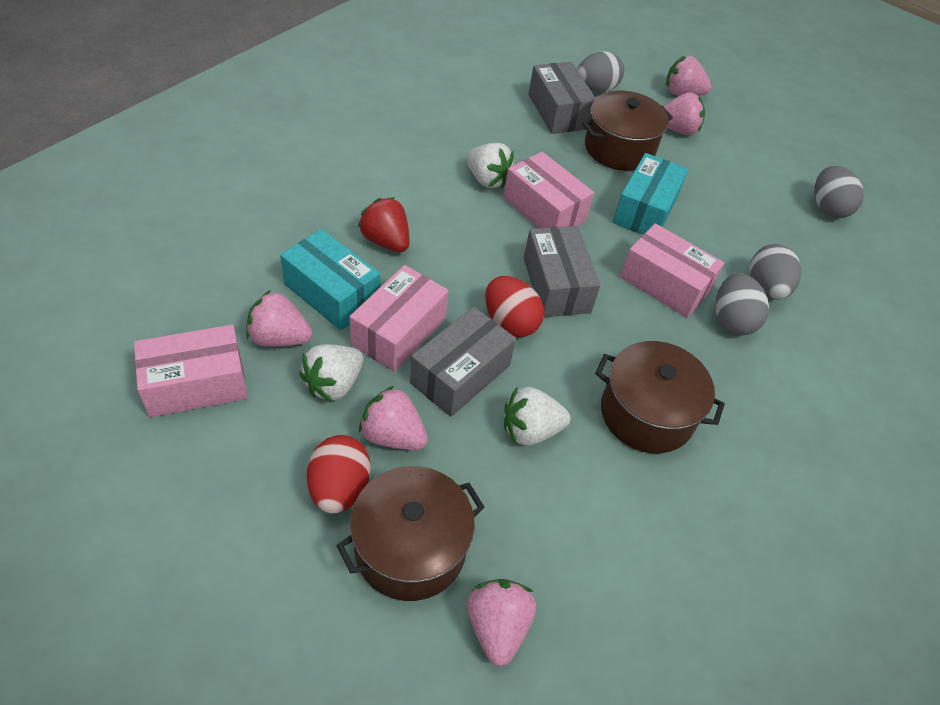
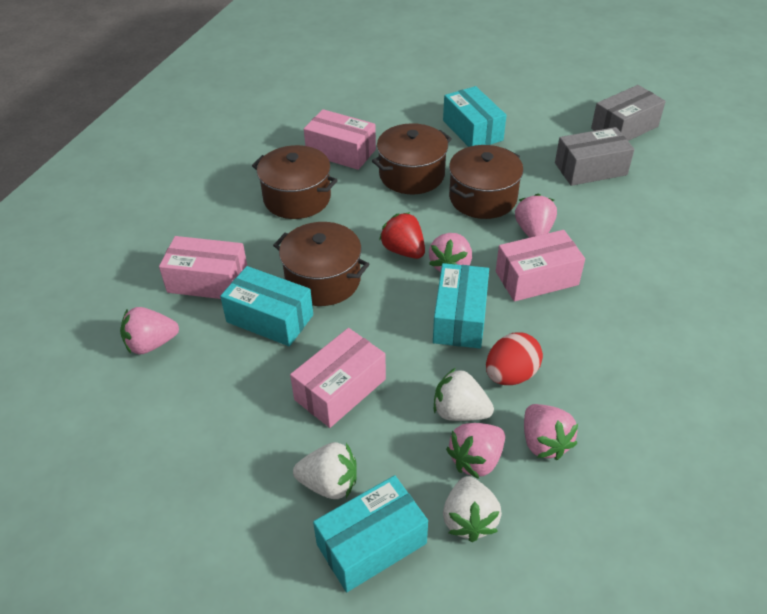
brown pot: [336,466,485,601] [582,91,673,171] [595,341,725,453] = 3 -> [252,145,338,219] [273,222,369,306] [372,123,452,194] [449,145,523,219] = 4
grey box: [410,307,516,417] [524,226,601,317] [528,62,596,134] = 3 -> [555,127,635,186] [591,85,666,141] = 2
grey egg: [577,51,624,93] [715,273,769,335] [749,244,801,300] [814,166,864,218] = 4 -> none = 0
red egg: [307,435,371,514] [485,276,544,337] = 2 -> [486,332,543,385] = 1
turquoise box: [280,229,380,330] [613,153,688,235] = 2 -> [220,266,313,346] [313,475,428,592] [433,263,489,348] [443,86,507,147] = 4

